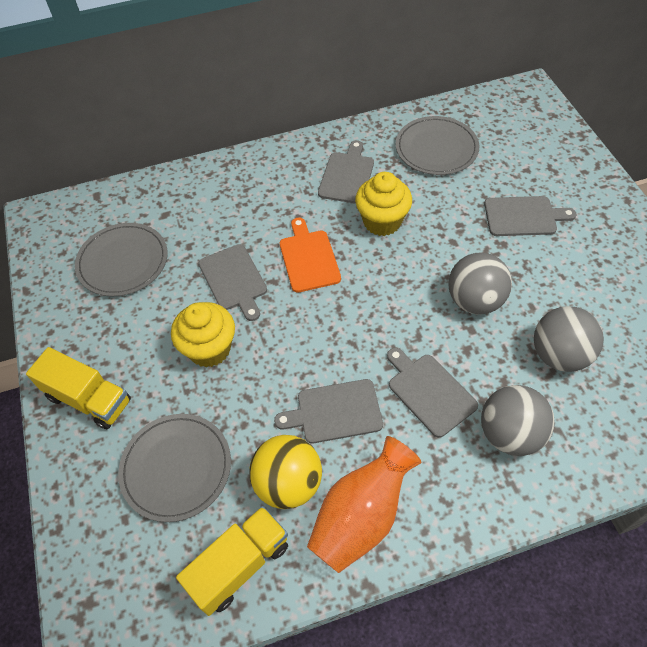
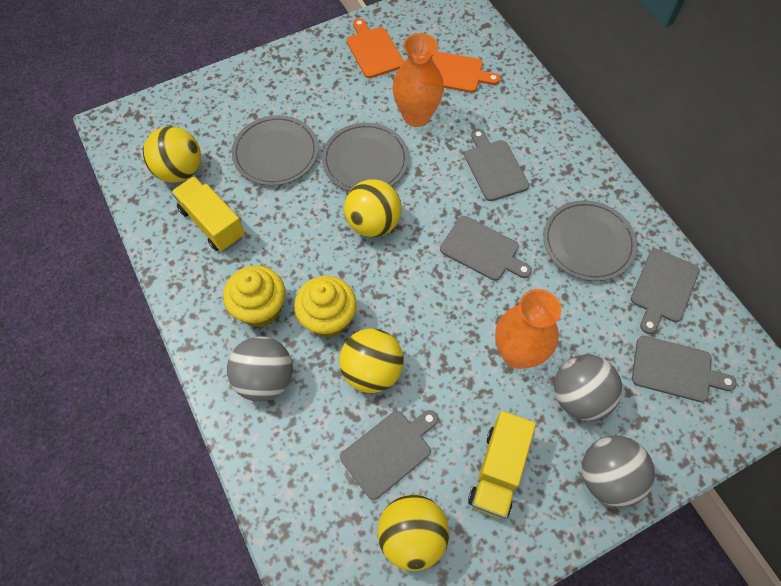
orange cutting board: [280,218,341,292] = 1 -> [347,18,404,78] [432,51,500,93] = 2
orange vase: [307,436,422,573] = 1 -> [393,33,444,127] [495,289,562,369] = 2
yellow ball: [249,435,322,509] = 1 -> [143,126,201,183] [339,328,404,393] [344,179,401,237] [377,494,449,571] = 4

